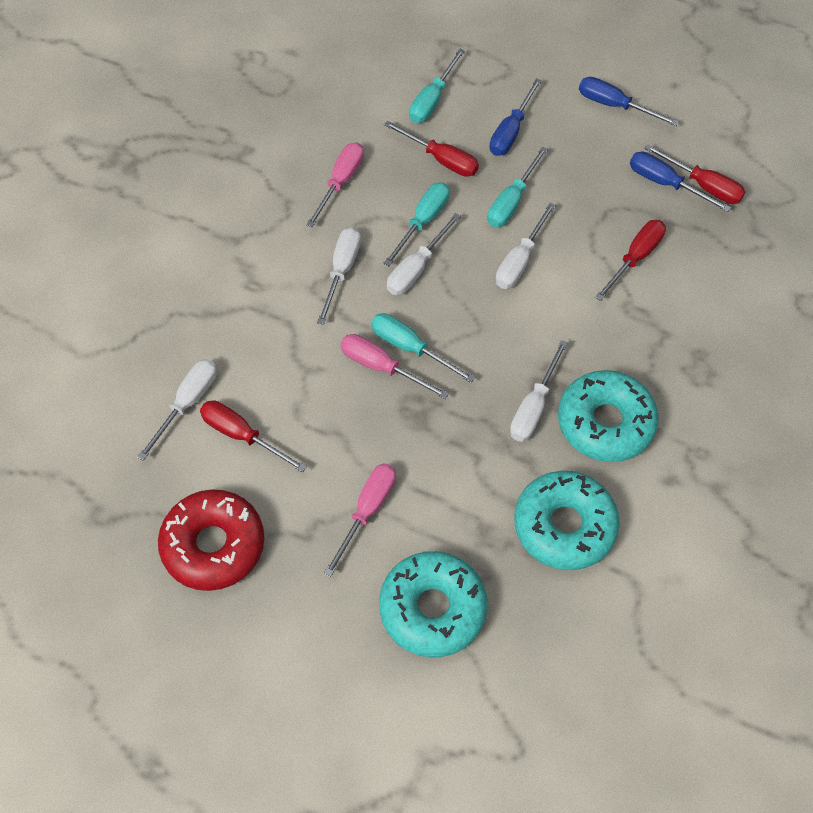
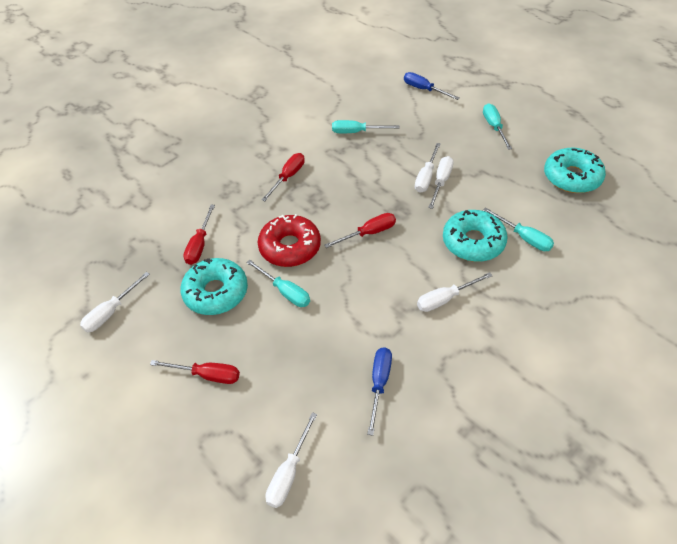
blue screwdriver: [490,78,542,156] [579,77,679,126] [630,152,731,212] = 3 -> [367,347,392,435] [404,72,459,100] = 2
pink screwdriver: [306,142,364,227] [324,463,396,577] [340,334,449,399] = 3 -> none = 0

